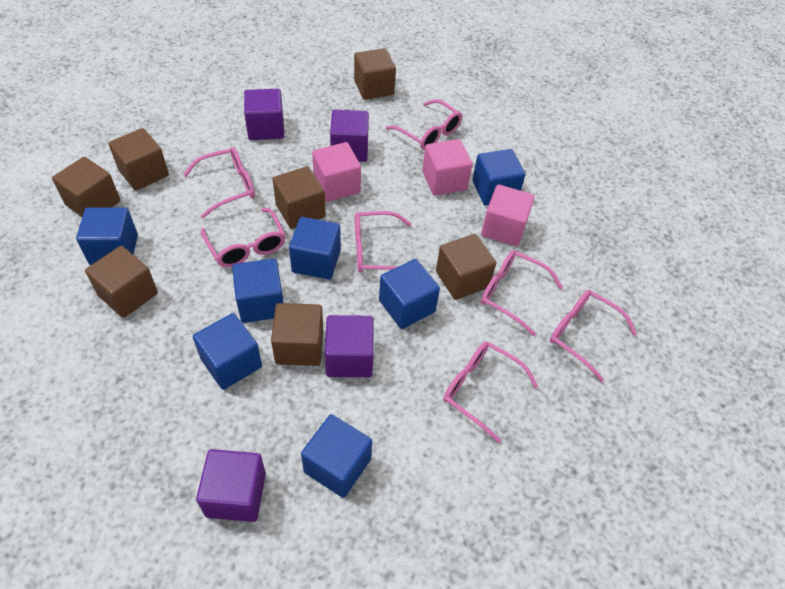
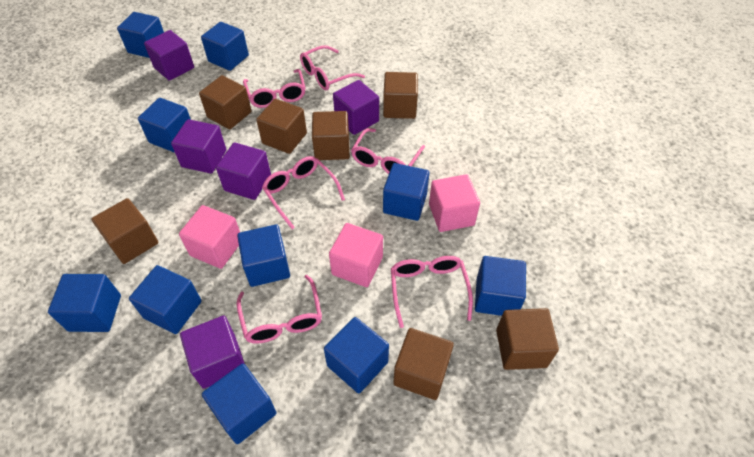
blue cube: [76,207,138,265] [193,313,262,390] [232,259,284,323] [289,217,341,279] [301,414,372,498] [379,259,440,329] [472,149,525,206] = 7 -> [48,274,121,332] [117,12,164,58] [129,265,201,334] [138,98,191,153] [201,22,249,71] [202,364,277,444] [237,224,290,287] [324,317,389,393] [383,163,429,221] [475,256,526,316] = 10
pink glasses: [183,147,255,218] [201,208,286,267] [355,211,411,273] [386,99,462,150] [443,342,539,443] [481,250,563,336] [550,290,637,382] = 7 -> [237,275,322,344] [243,69,306,108] [262,156,345,229] [300,45,365,90] [351,128,425,174] [391,256,473,328] = 6
purple cube: [196,449,266,522] [244,89,284,140] [325,315,374,377] [330,110,369,162] = 4 -> [144,30,194,81] [171,119,226,174] [180,316,245,389] [216,142,271,200] [333,80,379,135] = 5

